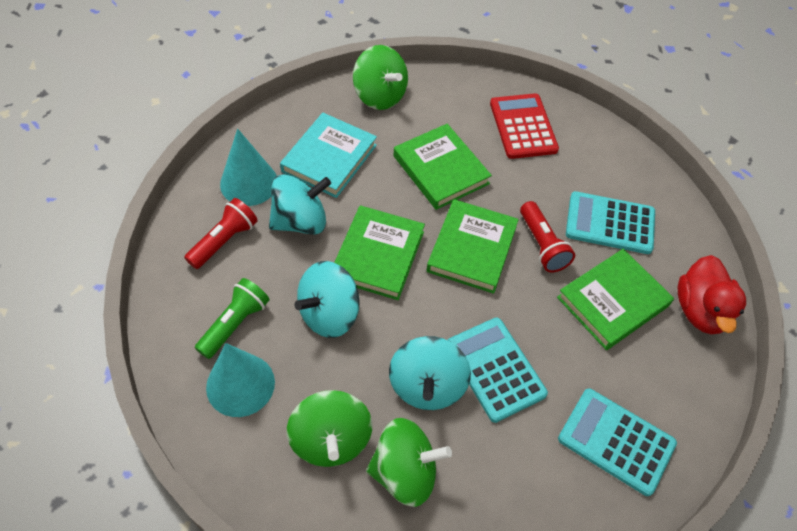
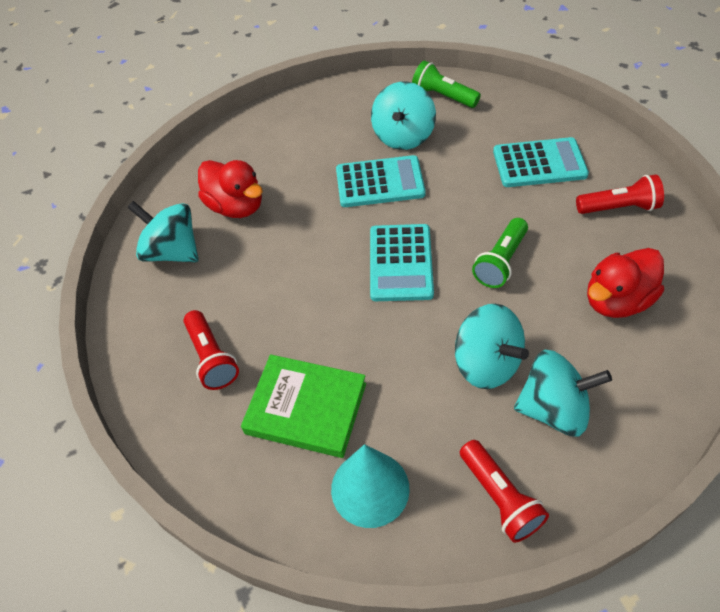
green book: [334,205,425,300] [394,124,492,210] [427,199,519,294] [557,249,674,350] = 4 -> [241,354,366,458] = 1
green flashlight: [195,278,270,359] = 1 -> [412,61,481,108] [472,218,528,288] = 2
green spinning top: [287,390,372,467] [353,45,408,110] [366,418,452,507] = 3 -> none = 0
red calculator: [490,93,559,159] = 1 -> none = 0
red duck: [678,255,746,334] = 1 -> [198,160,263,218] [587,248,664,318] = 2
red flashlight: [184,198,258,269] [520,201,575,272] = 2 -> [183,310,239,390] [460,440,549,543] [576,174,664,214] = 3
turquoise book: [280,113,377,198] = 1 -> none = 0
turquoise cone: [206,343,275,417] [220,129,277,206] = 2 -> [331,444,410,528] = 1
turquoise spinning top: [269,174,331,235] [294,261,360,338] [389,336,471,410] = 3 -> [127,201,199,262] [371,82,436,150] [455,304,529,389] [514,350,612,437] = 4

